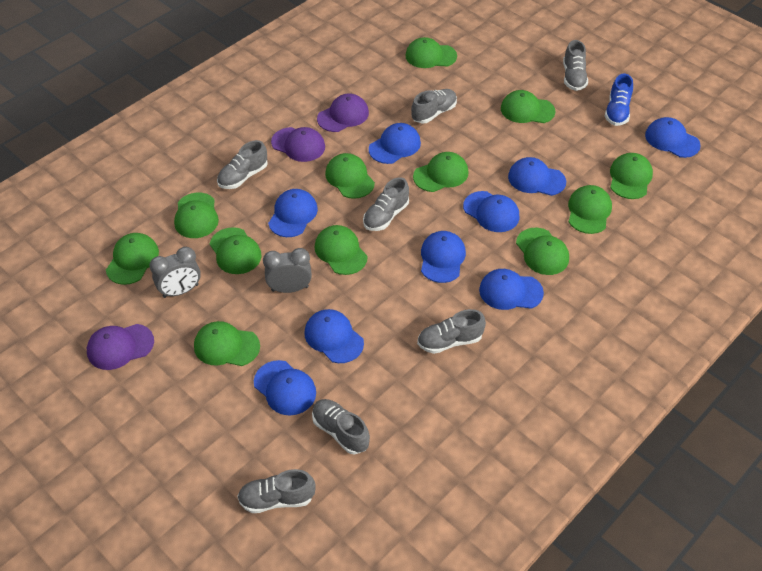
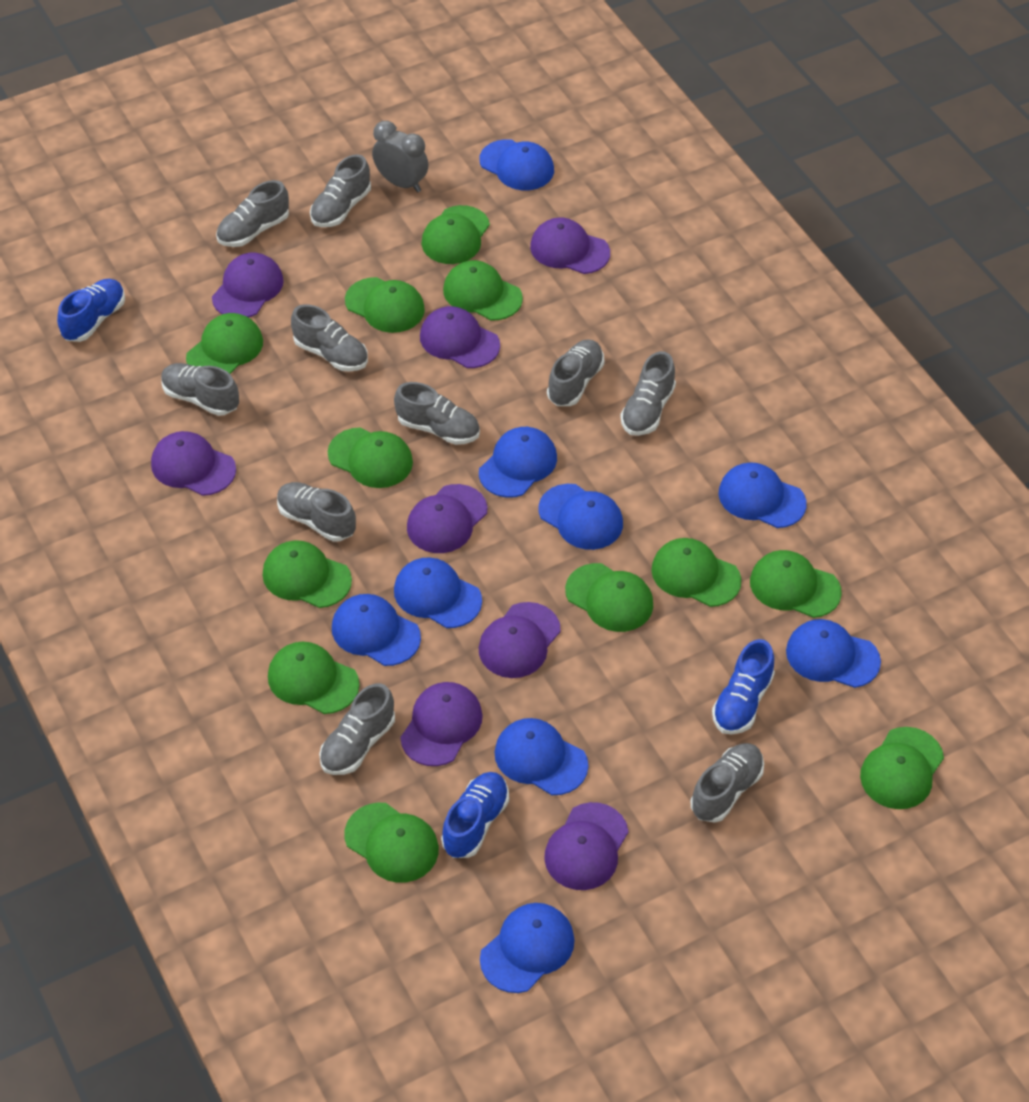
blue shoe: [605,74,633,126] = 1 -> [57,279,125,342] [441,772,509,858] [712,639,775,735] = 3
grey clock: [150,247,201,298] [263,248,312,293] = 2 -> [372,121,429,193] = 1
grey shoe: [217,140,268,189] [237,469,316,513] [312,399,370,454] [363,177,409,231] [411,89,457,123] [417,309,486,354] [563,40,588,91] = 7 -> [161,363,239,416] [216,180,289,247] [277,482,356,542] [291,304,368,372] [310,154,371,227] [319,683,395,775] [394,382,480,445] [547,339,604,406] [620,351,676,436] [691,743,764,823] = 10
purple cap: [87,324,154,370] [271,127,325,162] [317,94,369,132] = 3 -> [151,431,236,496] [212,252,284,317] [400,682,483,766] [407,484,487,553] [420,306,500,368] [479,602,561,678] [530,217,610,274] [544,802,629,890] = 8

